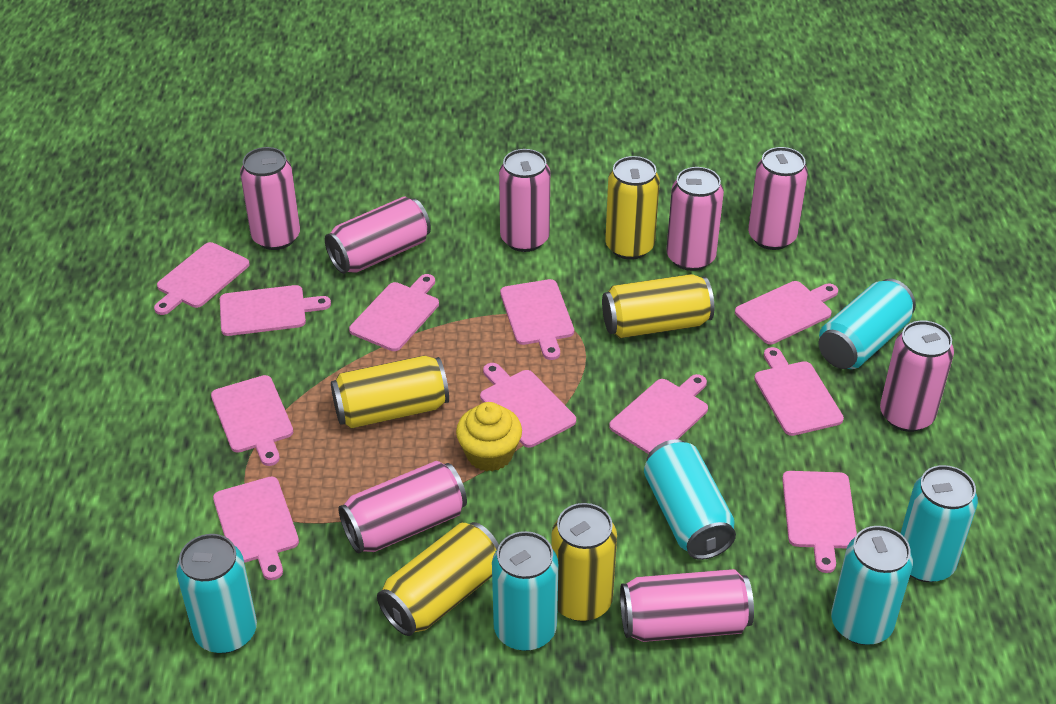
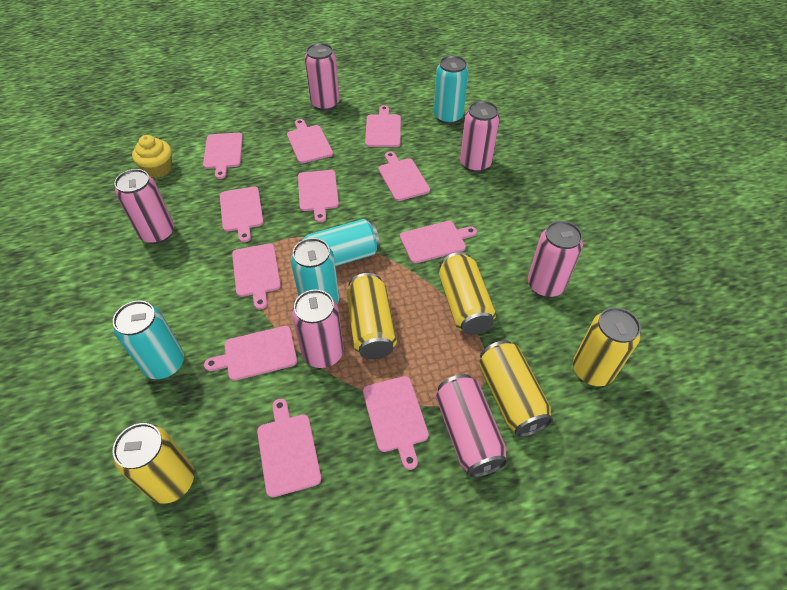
pink can: [240,147,300,250] [325,196,431,274] [339,461,467,554] [499,149,550,252] [620,569,754,642] [666,167,724,271] [748,147,808,250] [880,320,954,432] = 8 -> [114,169,174,244] [292,290,344,368] [305,43,340,111] [436,374,508,477] [460,101,500,172] [528,221,583,297] = 6
turquoise can: [176,534,257,653] [492,531,558,651] [644,439,736,560] [819,279,916,369] [831,526,913,645] [900,465,978,582] = 6 -> [113,301,184,379] [291,238,339,304] [299,219,380,266] [434,55,469,124] = 4

